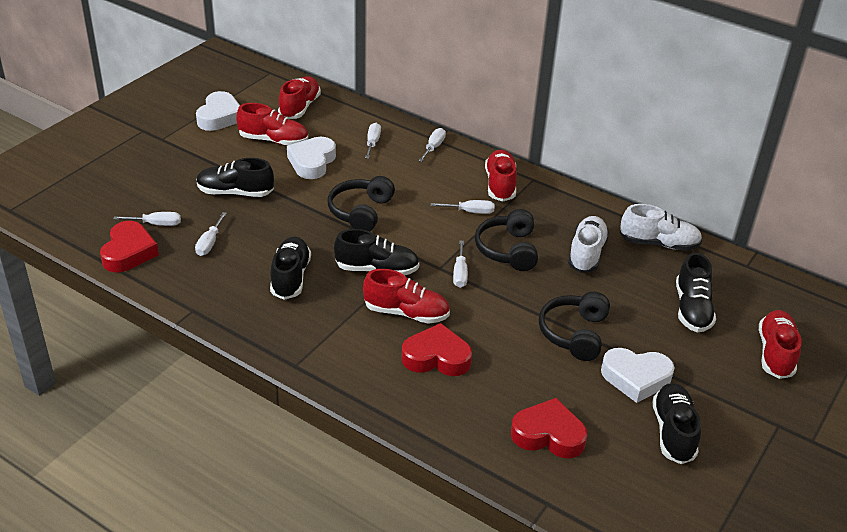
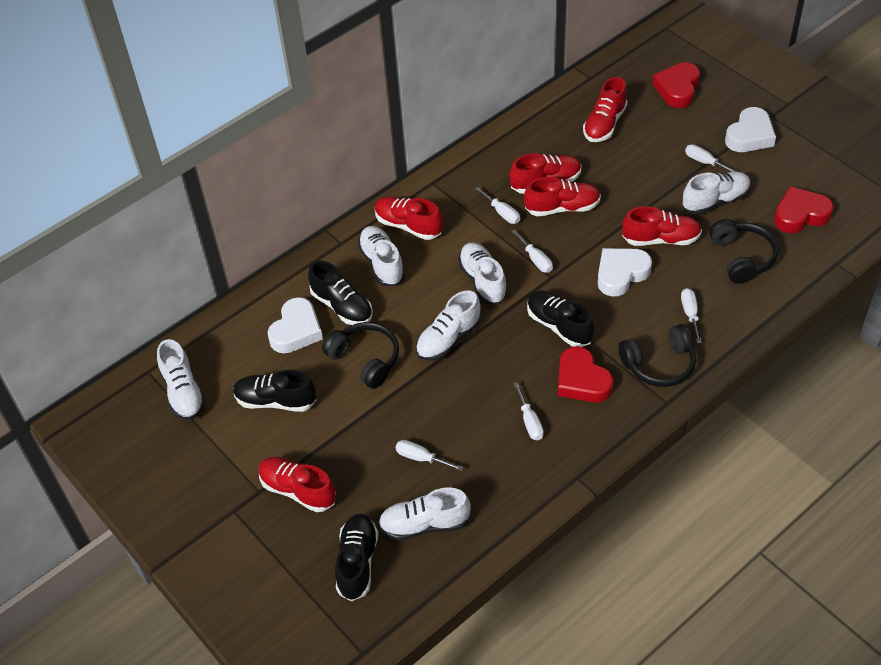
black shoe: [196,158,274,197] [270,236,311,300] [334,229,419,275] [652,383,701,464] [676,253,716,332] = 5 -> [233,370,316,412] [308,260,373,325] [335,514,378,601] [527,290,594,347] = 4
red shoe: [236,103,308,146] [278,76,321,119] [363,269,450,324] [485,150,517,202] [759,310,802,379] = 5 -> [259,457,336,512] [375,196,443,240] [509,154,581,194] [524,177,601,216] [583,77,628,142] [622,206,702,246] = 6
white shoe: [568,216,609,273] [620,204,702,251] = 2 -> [157,339,206,420] [358,226,405,286] [378,487,471,540] [416,290,481,361] [458,242,508,304] [682,172,751,215] = 6

